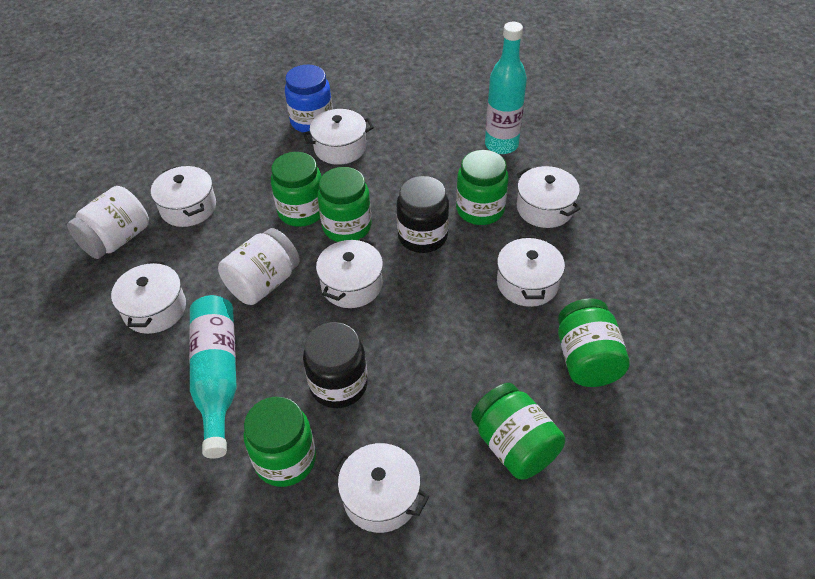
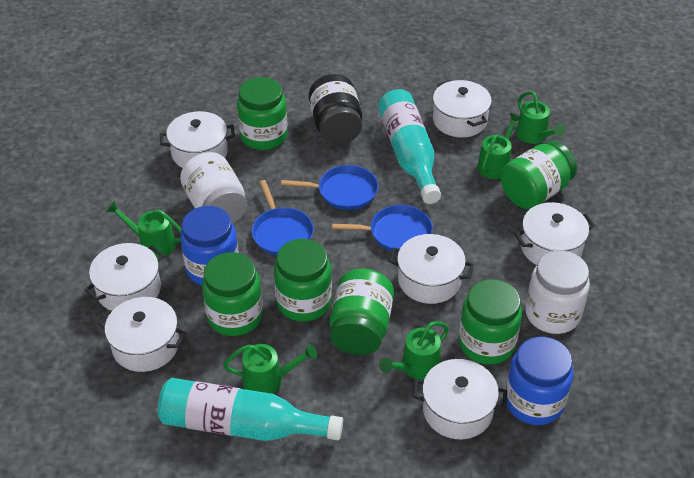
black jar: [303,322,368,408] [397,176,449,253] = 2 -> [309,74,362,144] = 1
blue jar: [285,65,333,132] = 1 -> [180,206,239,286] [506,337,573,425] = 2
blue pan: none = 0 -> [252,180,314,255] [281,165,378,210] [332,205,433,253] = 3
green watering can: none = 0 -> [106,201,182,258] [223,344,317,394] [379,321,449,380] [477,113,521,179] [516,91,566,144] = 5

